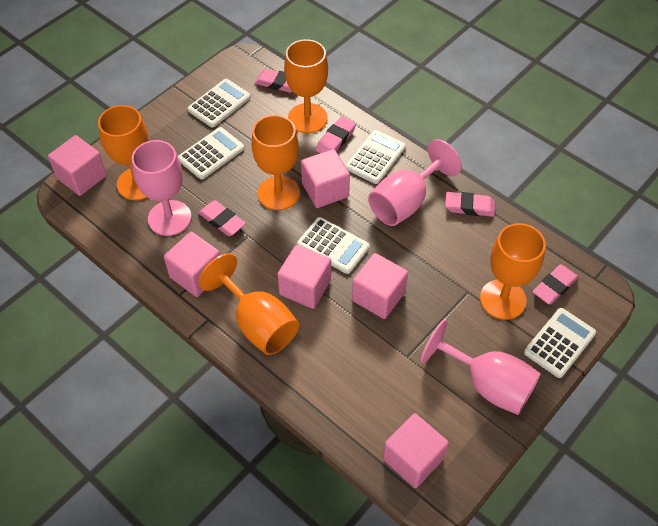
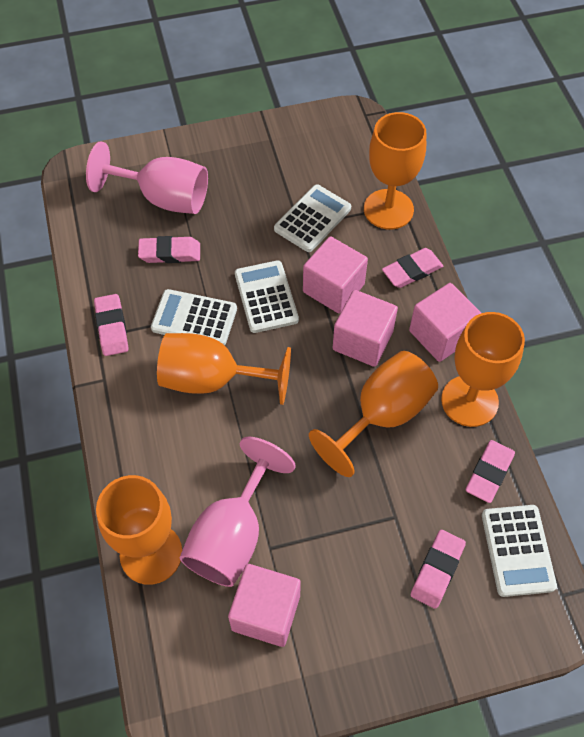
pink cube: [48,135,107,196] [164,232,220,297] [277,245,331,309] [301,149,350,208] [352,253,408,319] [383,413,449,488] = 6 -> [228,564,301,647] [303,236,368,313] [333,290,398,367] [409,283,481,362] = 4
pink goblet: [132,140,192,236] [368,139,462,226] [421,319,541,415] = 3 -> [86,141,208,214] [180,437,296,587] = 2
white calculator: [178,127,244,179] [188,79,251,128] [297,217,370,274] [346,130,406,184] [524,308,596,378] = 5 -> [151,289,237,345] [235,260,299,333] [274,185,351,252] [482,505,557,597] = 4

